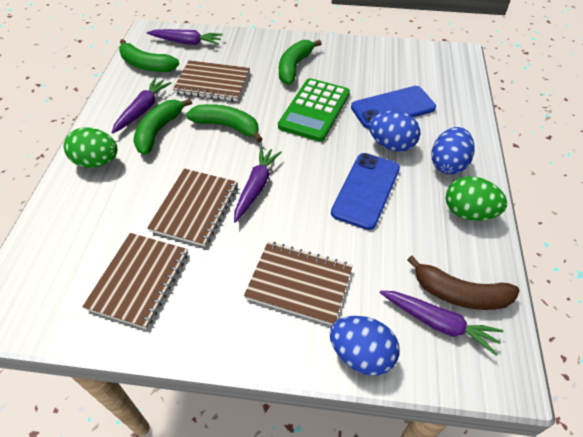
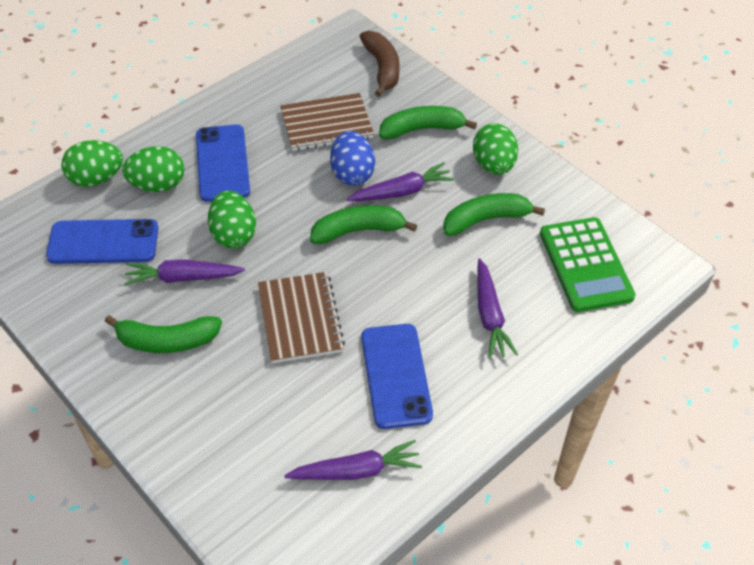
blue egg: [330,316,400,376] [369,111,421,152] [431,127,475,175] = 3 -> [330,131,375,186] = 1
blue phone: [331,153,400,230] [351,86,436,129] = 2 -> [46,219,159,264] [196,125,250,202] [361,324,433,429] = 3
brown notebook: [82,233,188,329] [147,169,237,247] [173,60,250,101] [244,242,353,325] = 4 -> [258,272,345,363] [280,93,374,151] = 2
green egg: [64,127,118,168] [446,176,507,221] = 2 -> [61,140,123,187] [122,146,184,192] [208,190,256,249] [473,123,518,175] = 4

